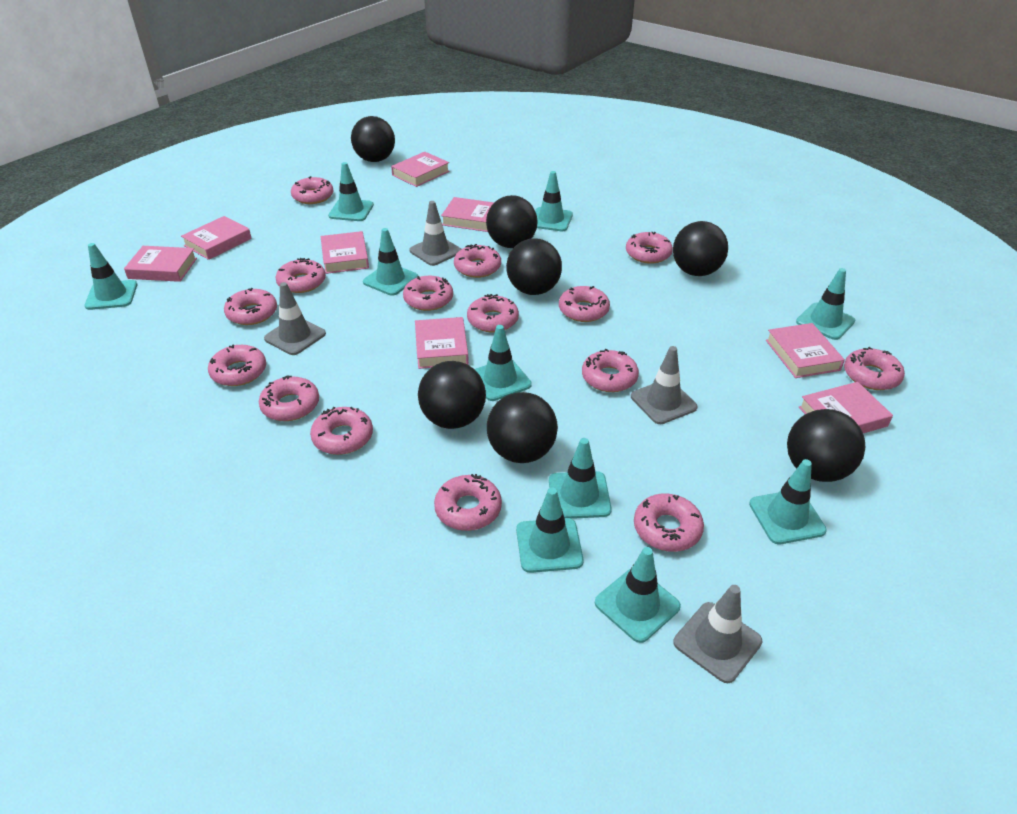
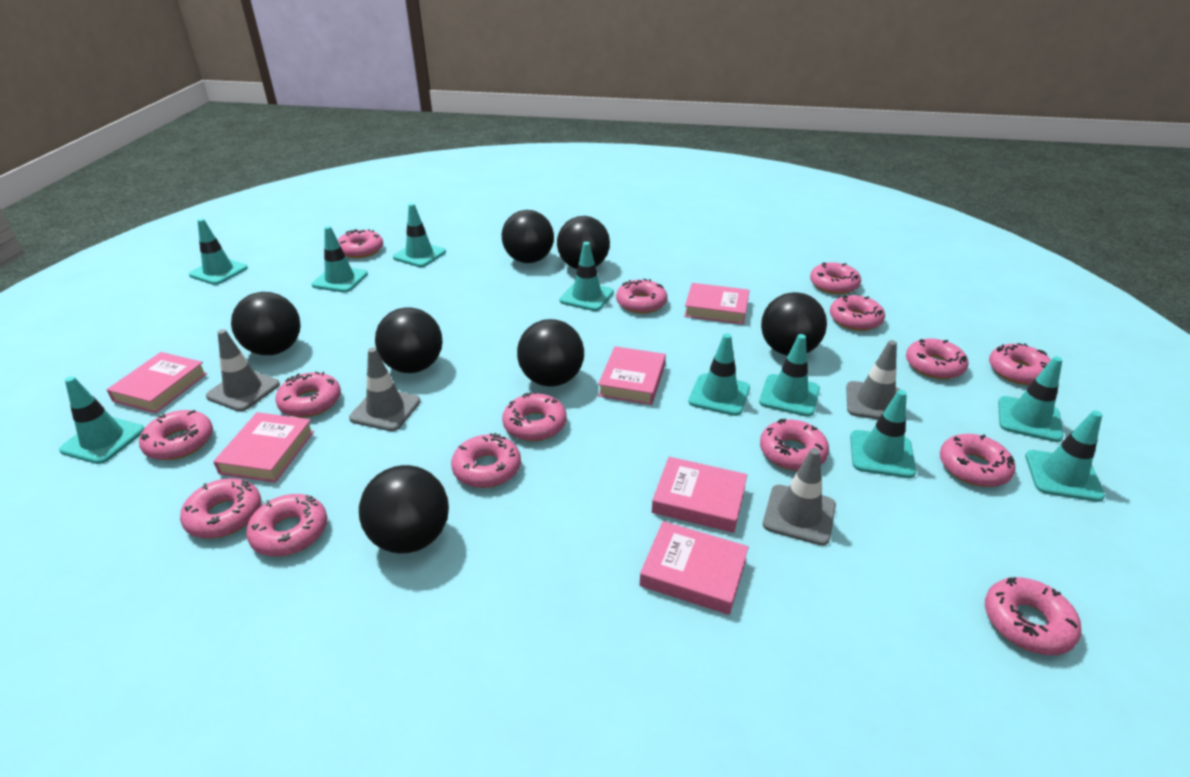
pink book: [124,246,197,282] [181,216,252,260] [321,231,369,274] [391,152,450,187] [415,317,469,369] [441,197,494,232] [766,323,845,378] [799,382,893,433] = 8 -> [106,352,207,413] [213,412,314,483] [598,346,666,405] [639,521,749,615] [652,457,747,533] [684,283,749,325] = 6

